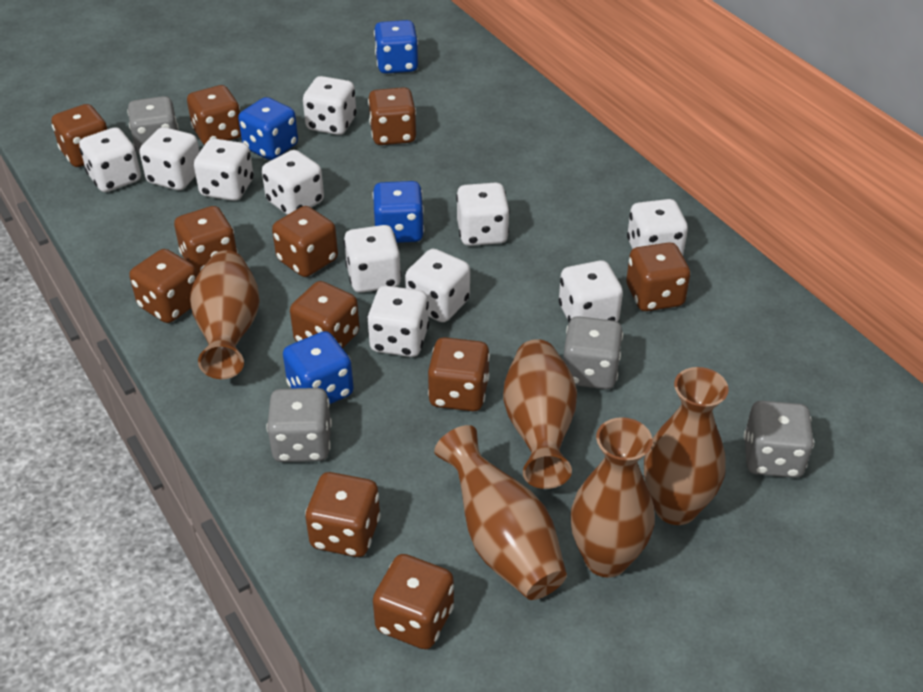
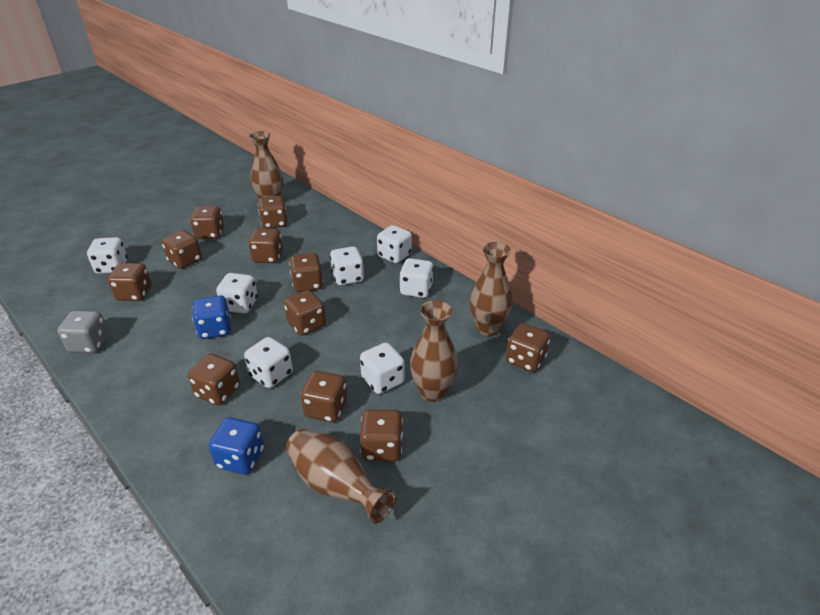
blue dice: [238,97,298,160] [283,331,354,404] [372,181,424,243] [374,20,418,74] = 4 -> [192,295,231,339] [209,417,264,474] = 2
brown vase: [190,250,260,379] [434,425,567,600] [503,339,577,489] [570,417,655,578] [644,367,729,525] = 5 -> [249,131,283,198] [286,429,396,524] [410,300,458,402] [470,242,513,336] = 4
grey dice: [127,96,179,155] [266,388,332,462] [563,316,623,389] [744,401,814,478] = 4 -> [57,310,109,353] = 1
white dice: [79,127,141,192] [139,127,200,190] [194,138,253,201] [262,150,324,215] [303,76,356,135] [344,225,402,293] [367,286,429,357] [405,249,470,322] [456,183,510,246] [559,260,623,322] [627,199,688,255] = 11 -> [87,237,127,274] [216,273,258,314] [244,337,293,388] [330,246,364,285] [360,342,405,394] [377,225,412,263] [399,258,434,298] = 7

